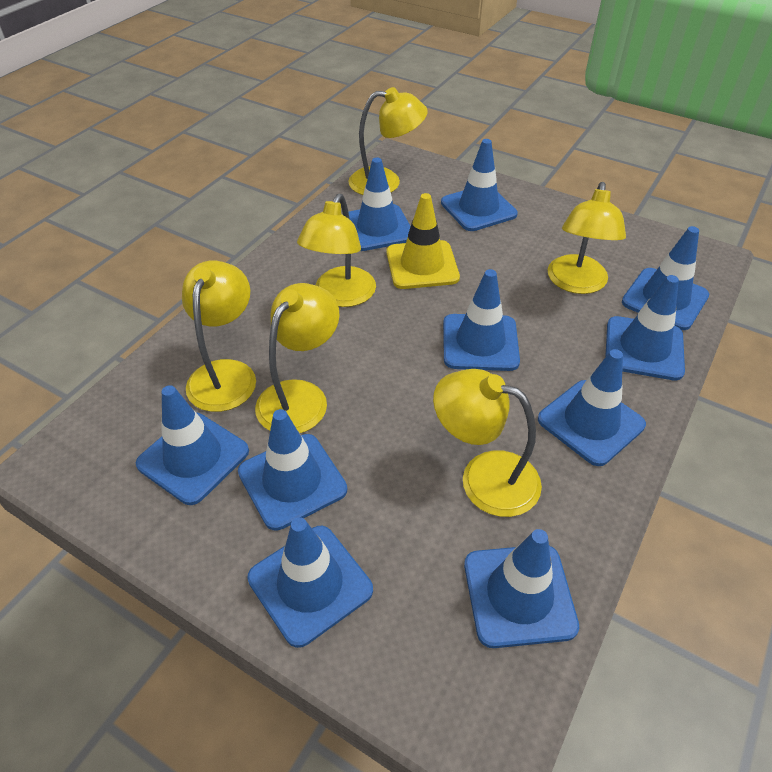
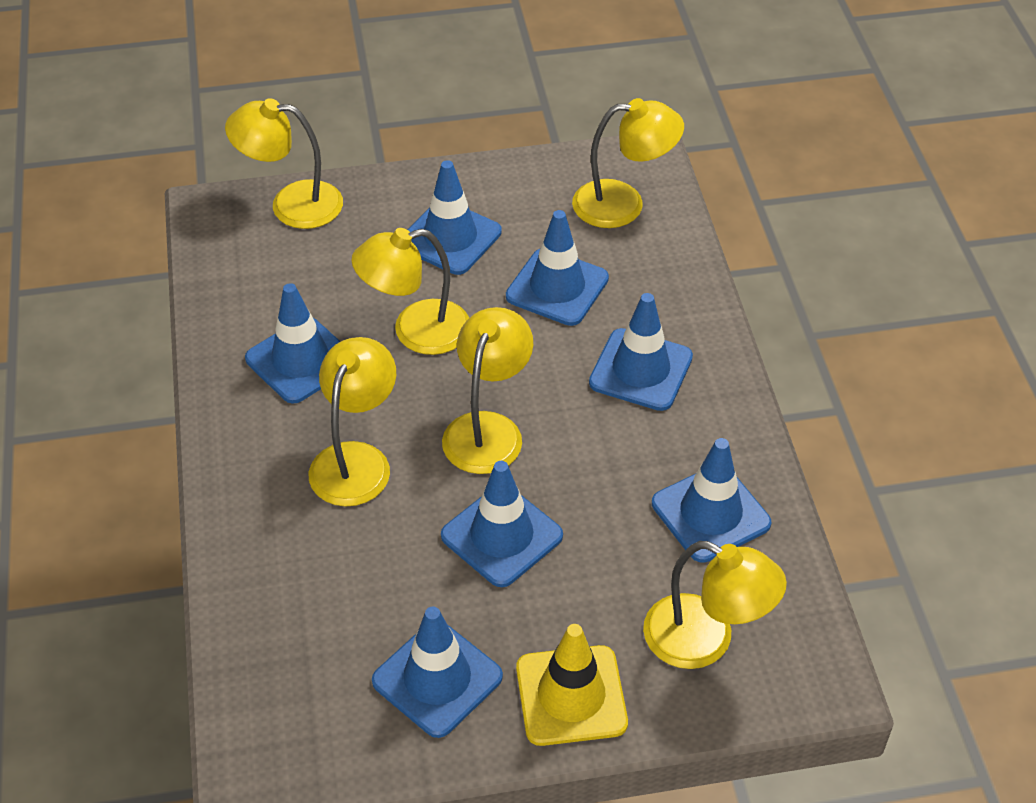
blue traffic cone: [136,385,249,505] [238,409,347,531] [247,517,373,648] [348,157,411,251] [441,139,518,231] [443,269,520,371] [464,529,579,648] [538,349,646,466] [605,275,685,381] [622,226,709,330] = 10 -> [245,283,341,404] [372,606,503,738] [408,160,502,275] [441,461,563,587] [506,210,609,326] [589,293,693,411] [652,438,771,563] = 7

